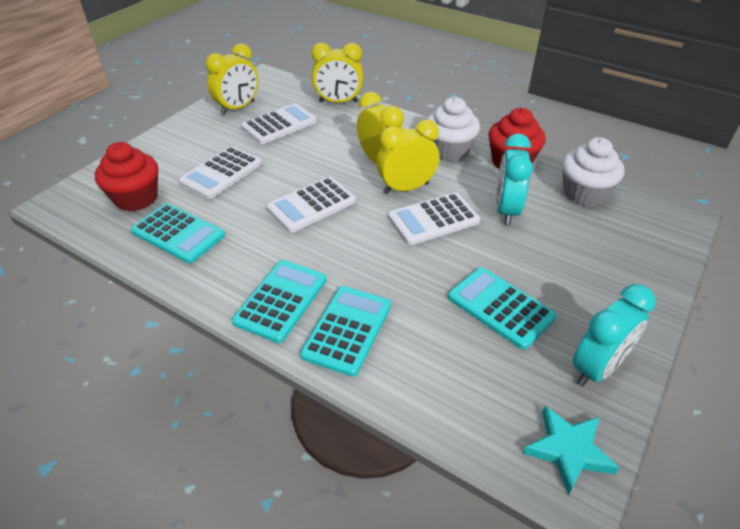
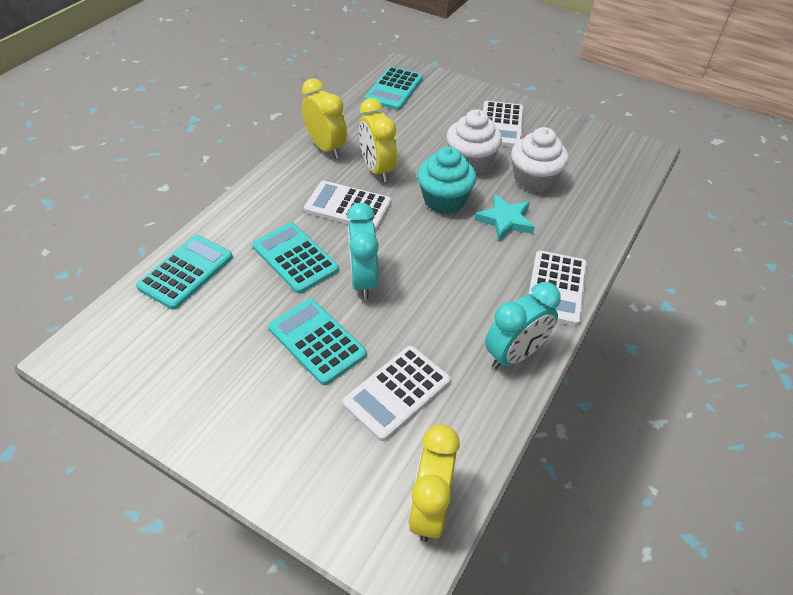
red cupcake: [95,142,158,212] [488,108,546,169] = 2 -> none = 0
turquoise cupcake: none = 0 -> [417,147,477,214] = 1
yellow clock: [206,43,258,115] [311,43,363,103] [357,92,404,164] [376,120,439,194] = 4 -> [302,78,347,158] [359,98,397,182] [409,424,460,542] = 3

